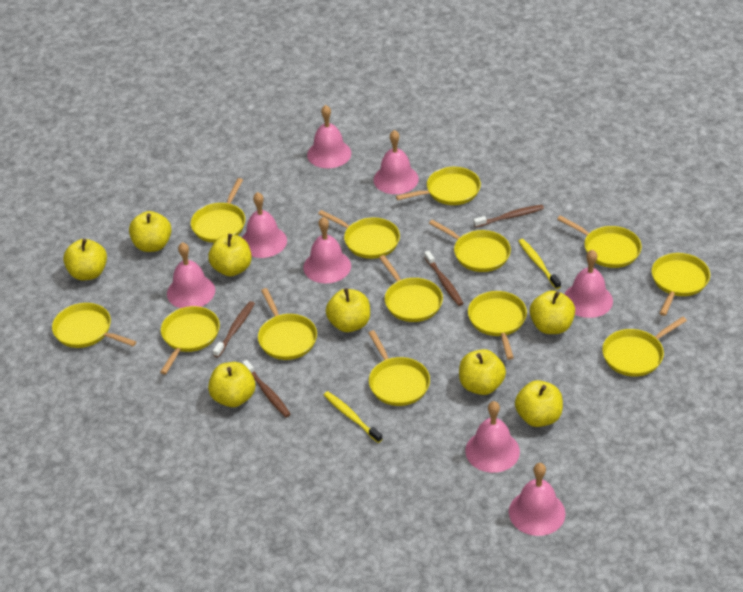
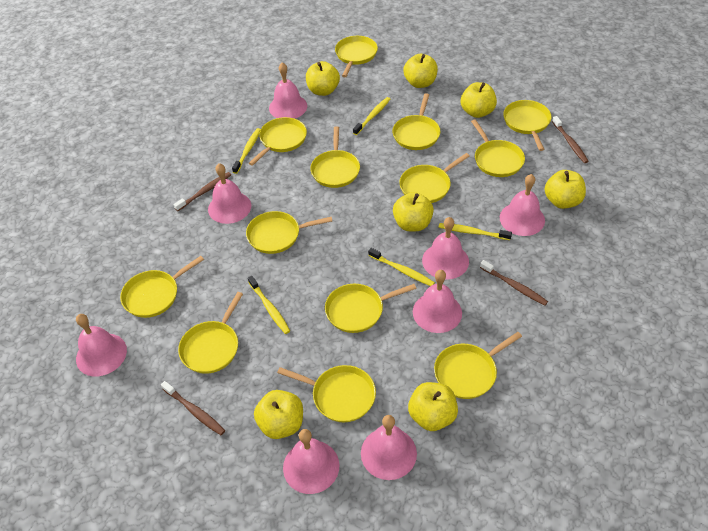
yellow apple: [63,239,107,280] [129,211,172,252] [208,234,252,276] [208,362,255,407] [326,288,370,332] [459,349,506,395] [515,380,563,427] [530,290,575,334] = 8 -> [254,390,303,439] [306,61,340,96] [393,192,434,231] [403,54,438,88] [408,382,458,431] [461,82,497,118] [545,170,586,209] = 7
yellow toothbrush: [324,391,383,443] [518,239,561,289] = 2 -> [232,128,261,174] [248,276,290,334] [353,97,390,135] [368,248,435,286] [439,223,512,240] = 5

